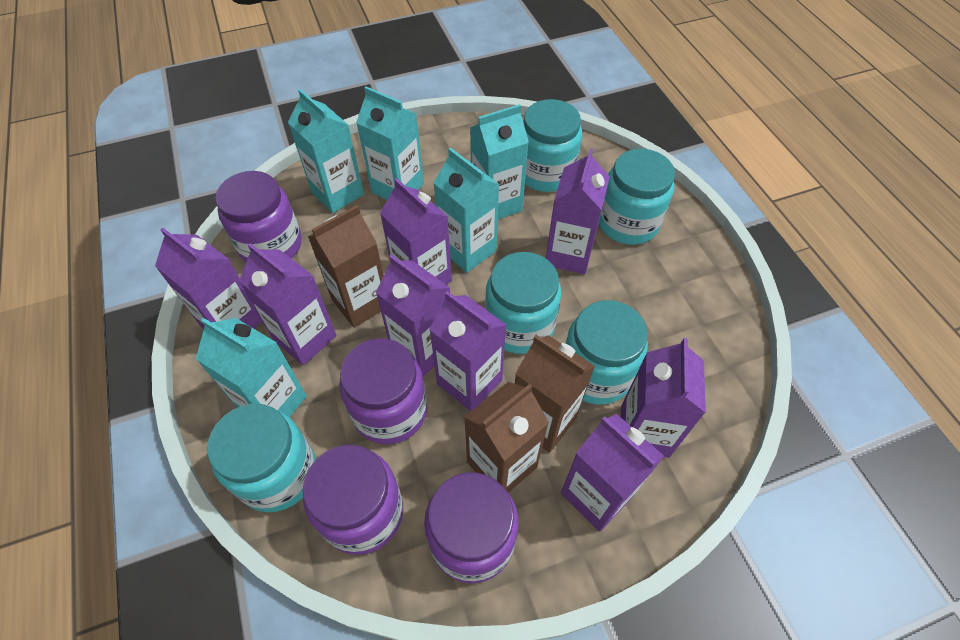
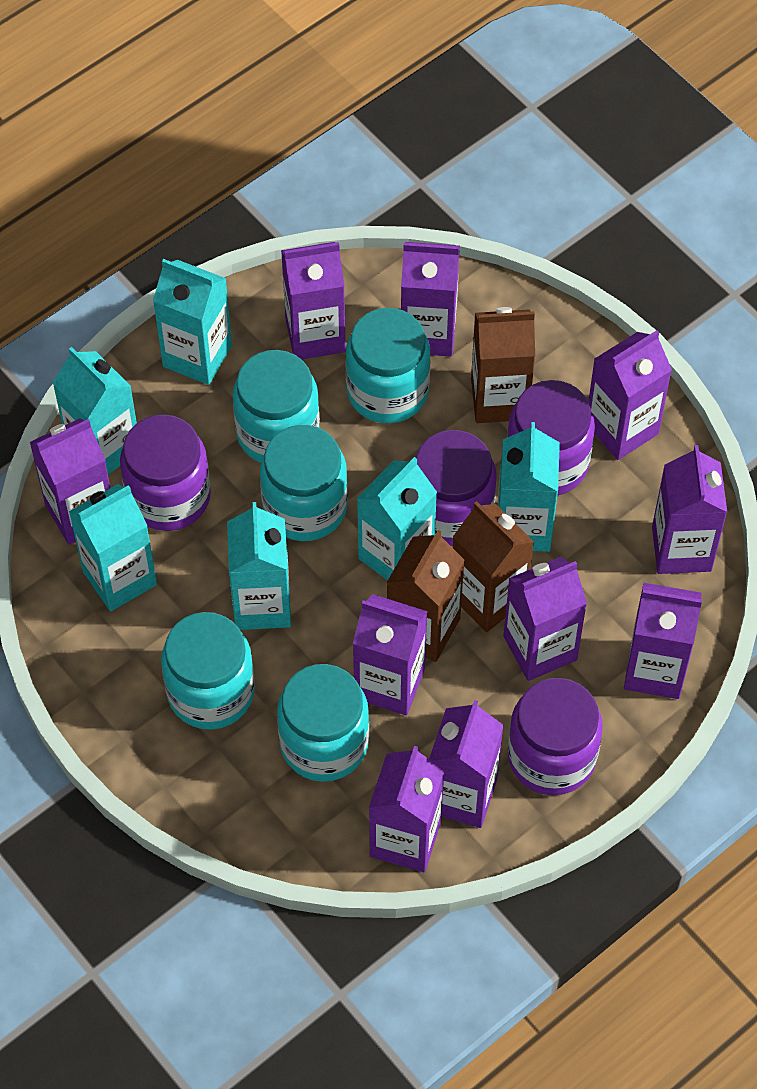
purple carton: [155,228,262,329] [239,243,337,365] [375,254,450,377] [380,178,452,285] [429,291,506,411] [546,149,610,274] [561,414,664,532] [621,338,706,458] = 8 -> [30,418,110,545] [281,242,346,359] [353,594,428,715] [369,746,444,872] [401,242,460,357] [429,700,503,828] [503,557,587,681] [588,330,672,460] [624,583,702,699] [652,445,727,574] = 10
turquoise carton: [196,318,307,417] [288,89,364,213] [356,86,424,200] [433,148,500,273] [470,104,529,219] = 5 -> [53,347,137,475] [69,484,157,611] [153,259,232,385] [227,502,291,630] [357,457,437,581] [497,422,560,552] = 6

